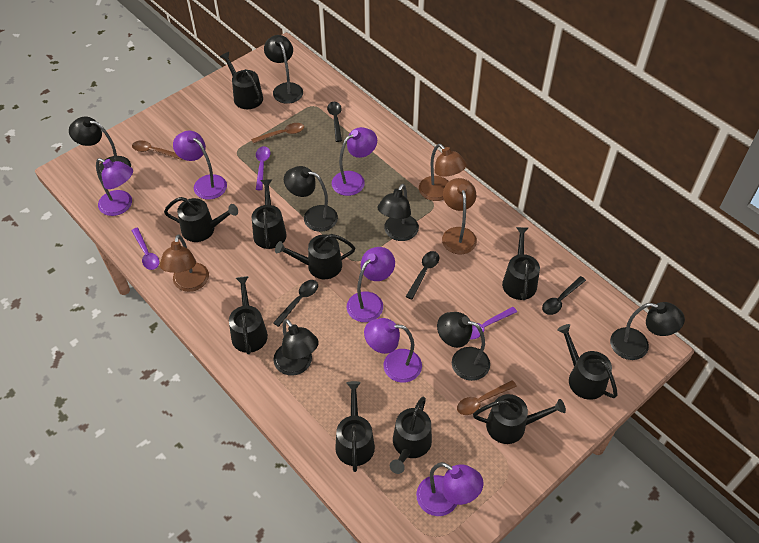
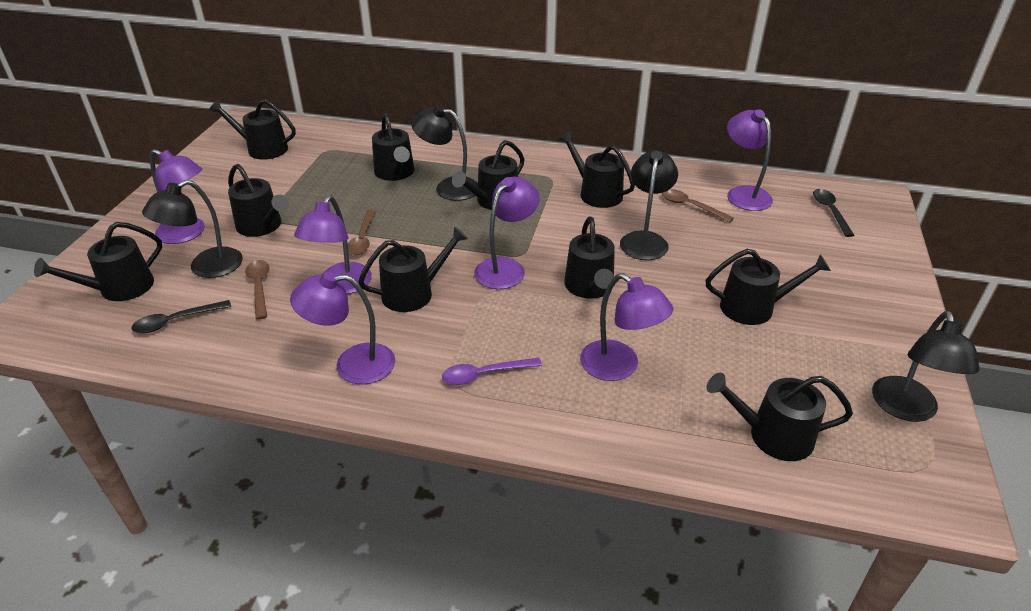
black lamp: [69,116,131,177] [264,35,303,104] [274,319,319,376] [284,166,338,232] [378,184,419,241] [437,312,490,381] [610,302,685,360] = 7 -> [142,180,243,278] [411,105,478,201] [620,150,678,260] [872,311,980,422] = 4
black spoon: [273,280,318,327] [327,102,342,142] [406,251,440,300] [542,276,586,315] = 4 -> [131,300,231,333] [813,189,854,237] = 2
brown lamp: [160,234,209,292] [419,144,467,201] [442,178,477,254] = 3 -> none = 0
purple spoon: [131,228,159,270] [256,146,271,190] [470,307,517,340] = 3 -> [442,358,542,385] = 1

